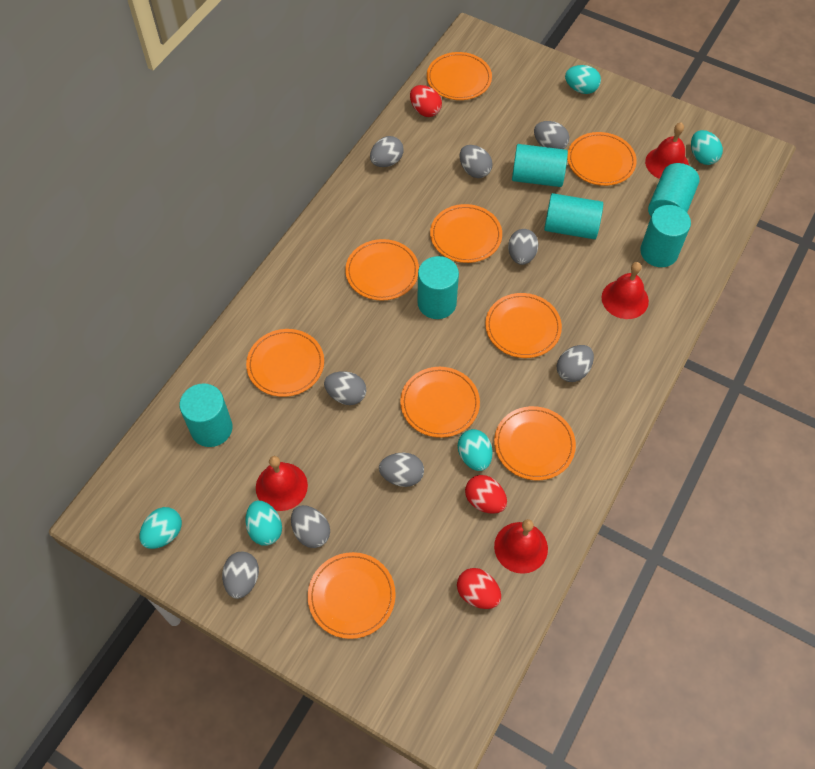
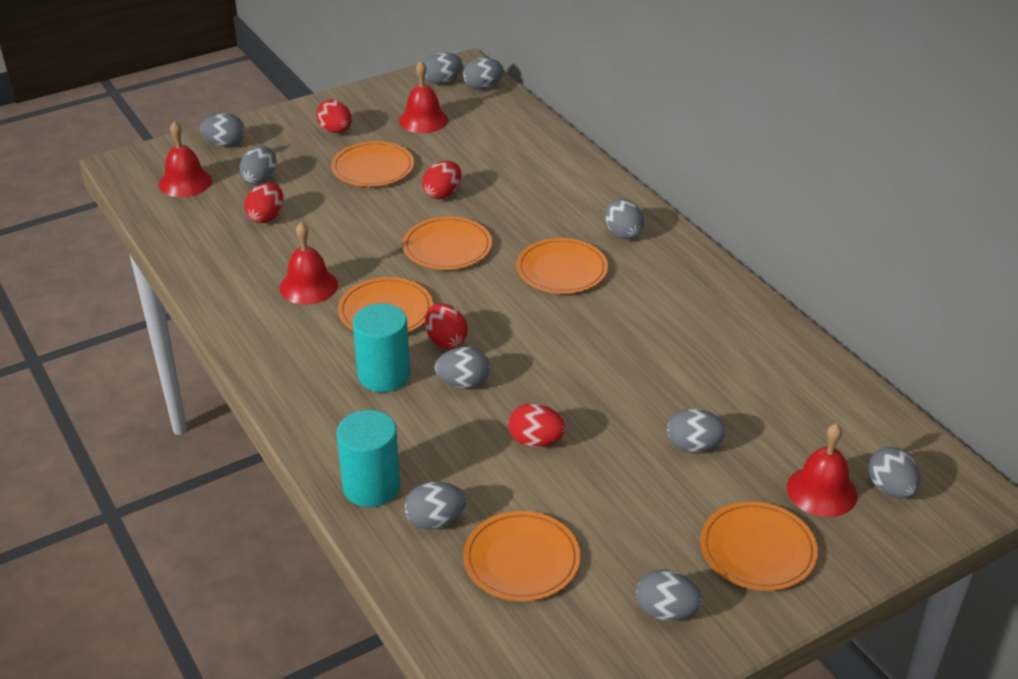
grey egg: [222,552,259,599] [291,505,330,548] [324,371,367,405] [370,136,404,167] [379,453,424,487] [460,145,493,178] [508,229,538,265] [534,121,569,149] [556,345,594,382] = 9 -> [200,113,245,147] [239,146,277,185] [405,482,466,529] [424,52,463,84] [435,347,490,388] [463,58,504,89] [605,198,644,239] [636,569,703,621] [667,409,726,452] [868,447,920,498] = 10
orange plate: [246,329,324,397] [308,552,396,639] [345,239,419,301] [400,367,480,438] [427,52,492,100] [430,204,502,263] [485,293,562,358] [494,406,576,480] [567,132,637,186] = 9 -> [331,141,414,187] [338,277,433,333] [403,216,492,270] [463,511,581,601] [516,238,608,294] [700,502,818,591] = 6
red egg: [410,85,442,117] [457,568,501,609] [465,475,507,514] = 3 -> [244,183,283,223] [316,99,352,133] [422,161,461,199] [425,303,468,349] [508,403,566,447] = 5
turquoise cylinder: [179,383,233,447] [417,256,459,319] [512,144,568,187] [544,193,603,239] [640,205,691,267] [648,163,700,216] = 6 -> [336,410,400,507] [353,303,410,392] = 2
turquoise egg: [139,507,182,549] [245,501,282,546] [458,429,492,471] [565,65,601,94] [691,130,723,165] = 5 -> none = 0

